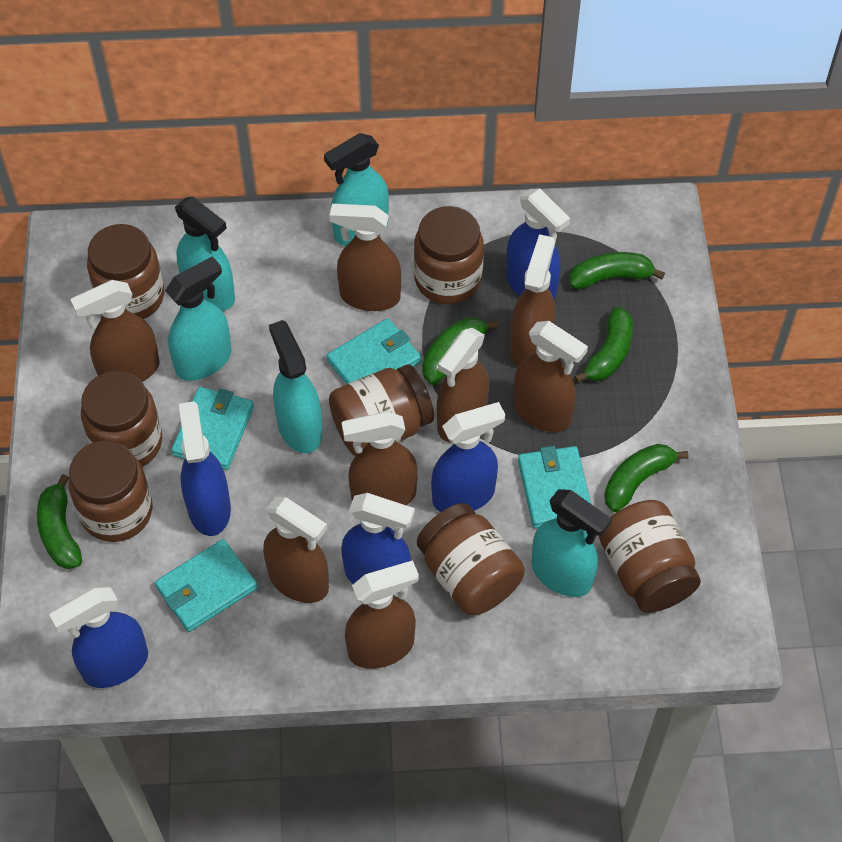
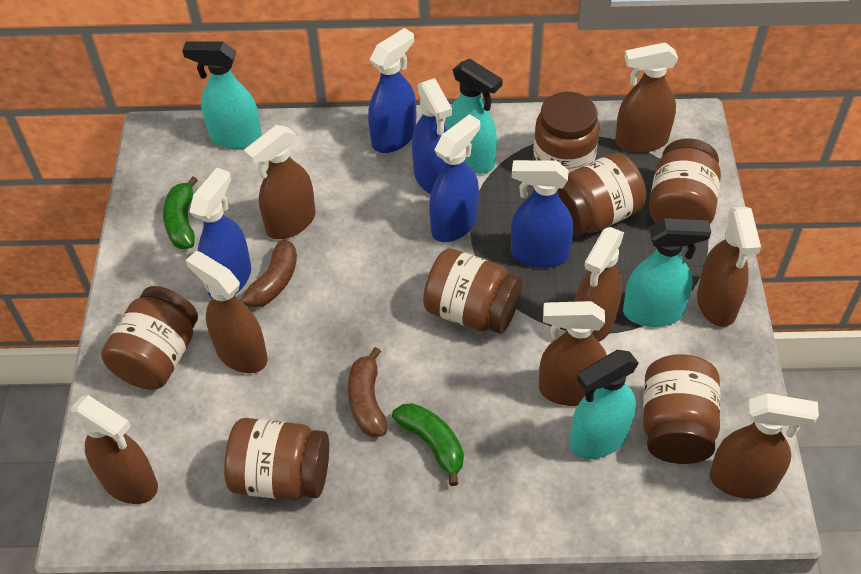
brown banana: none = 0 -> [240,239,297,308] [348,347,387,437] = 2
green banana: [37,474,82,569] [422,317,498,385] [569,252,665,289] [574,307,633,383] [604,444,688,512] = 5 -> [163,176,198,249] [392,403,464,486] = 2
turquoise spray bottle: [165,256,232,381] [175,196,235,311] [269,320,322,453] [324,133,389,246] [532,489,612,597] = 5 -> [182,41,262,149] [445,59,503,174] [570,350,639,459] [623,218,711,327] = 4
turquoise wallet: [155,539,258,632] [171,387,254,470] [327,318,421,384] [518,446,591,528] = 4 -> none = 0

